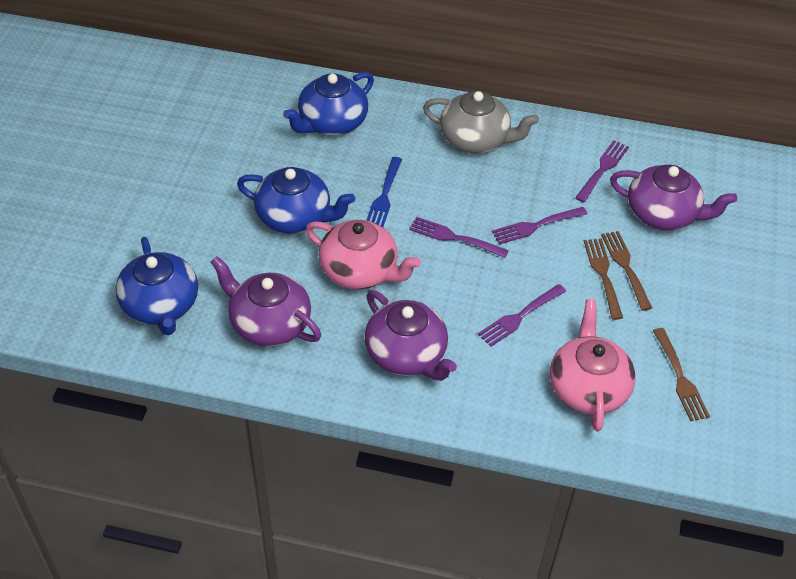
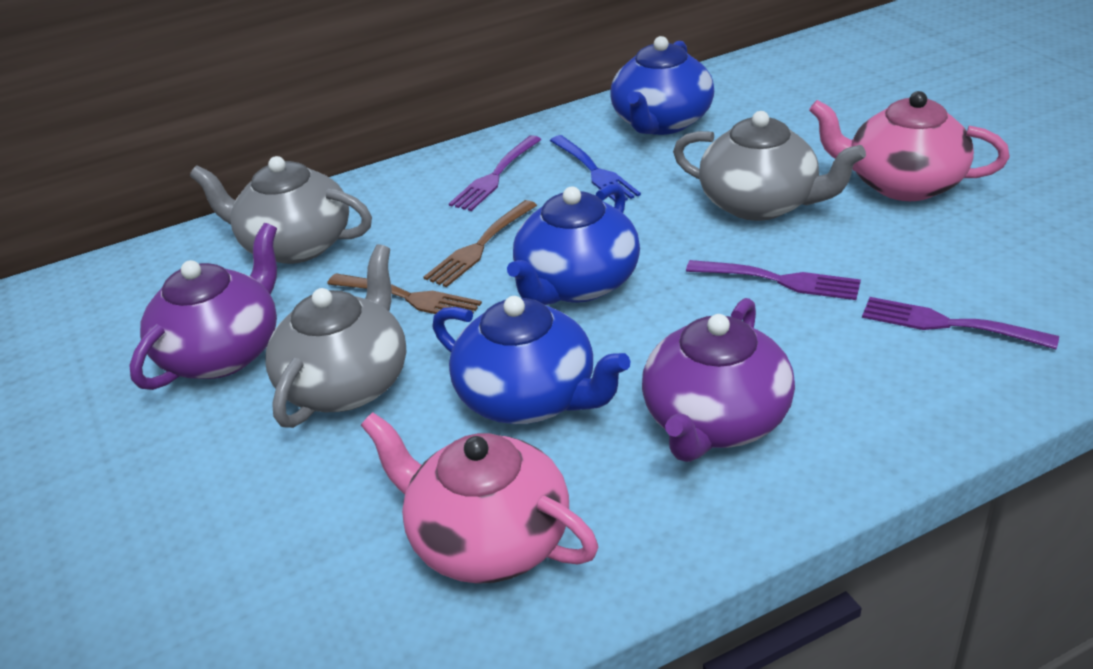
brown fork: [584,239,623,320] [601,231,652,311] [653,328,710,421] = 3 -> [327,273,482,314] [424,200,537,287] = 2
grey teapot: [423,91,539,153] = 1 -> [190,156,372,264] [265,244,406,428] [673,111,866,221] = 3
purple fork: [409,217,509,258] [478,284,566,347] [492,207,588,245] [575,140,629,202] = 4 -> [449,135,542,211] [686,260,861,300] [862,297,1059,349] = 3
purple teapot: [211,256,321,347] [365,290,457,381] [610,165,737,231] = 3 -> [129,223,277,390] [642,298,795,462] = 2

